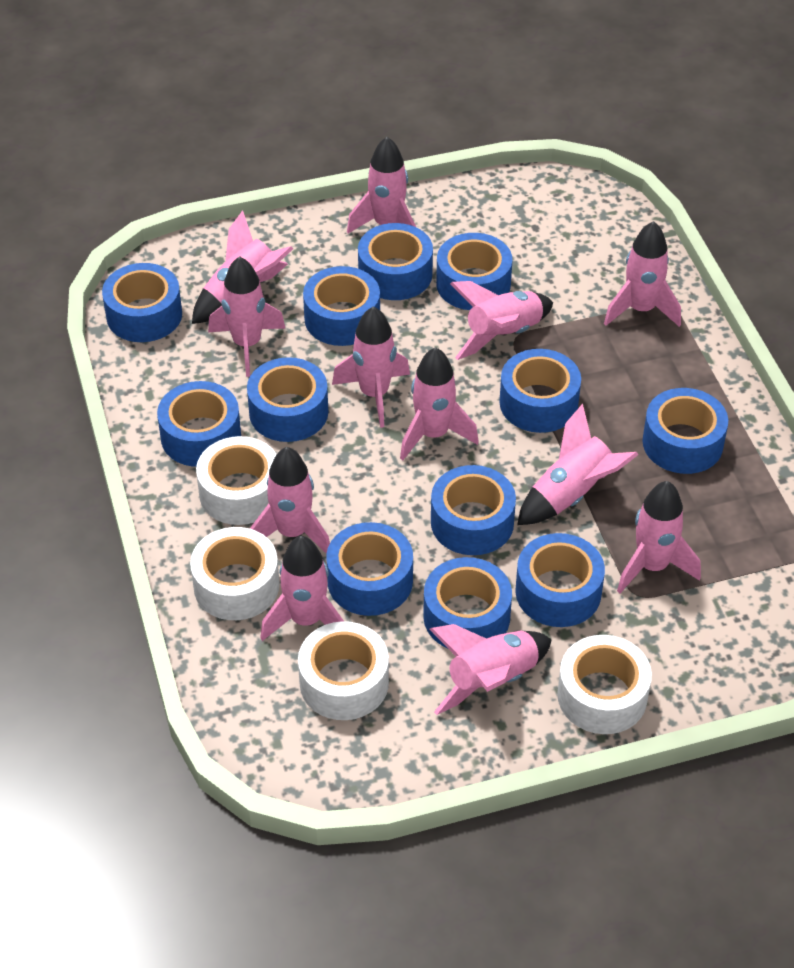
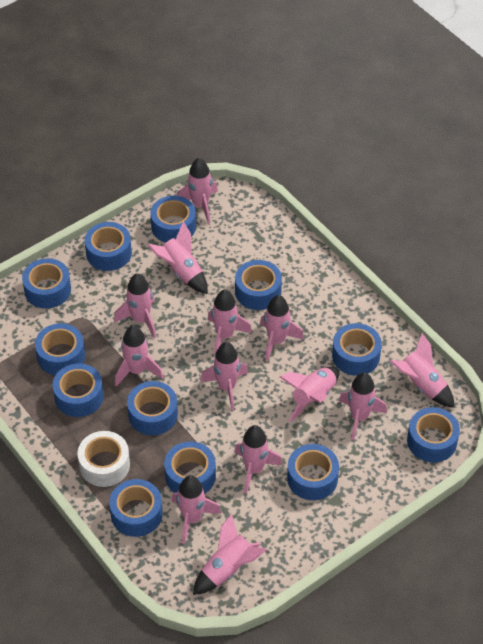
pink rocket: [192,210,293,324] [208,256,286,377] [250,447,330,554] [260,536,344,641] [332,306,410,428] [347,137,416,233] [400,347,479,460] [429,624,552,715] [450,281,553,360] [517,404,638,525] [604,221,681,327] [617,481,701,593] = 12 -> [114,273,156,338] [115,325,163,387] [147,221,208,294] [172,475,221,544] [177,158,218,224] [193,513,267,595] [200,342,248,410] [208,290,252,356] [234,425,283,494] [260,295,304,362] [280,367,339,422] [339,372,387,440] [390,333,455,408] = 13
white tape: [190,527,279,620] [196,436,277,525] [298,621,389,720] [557,635,652,734] = 4 -> [78,431,130,487] = 1

